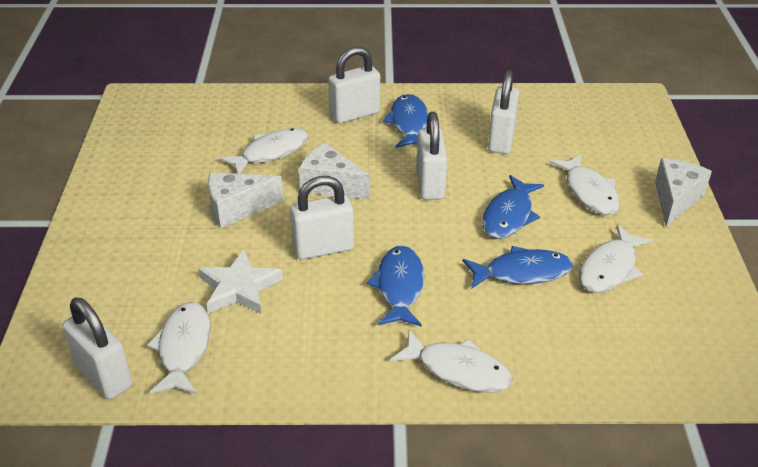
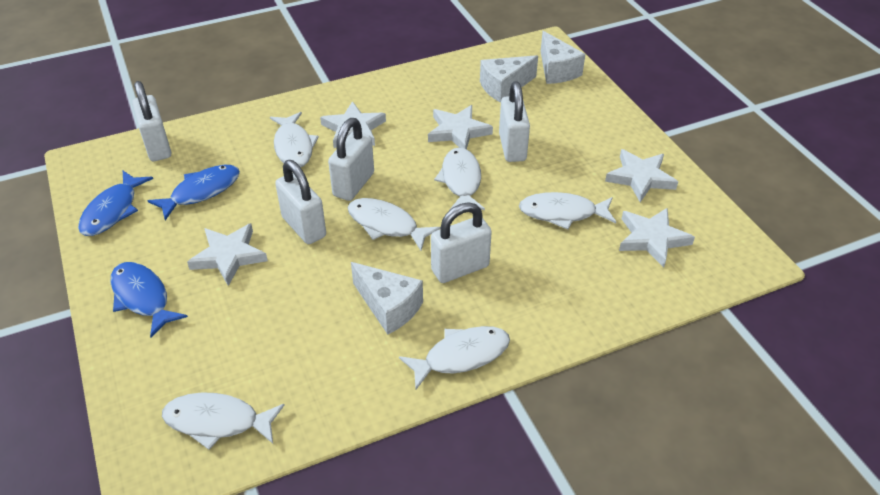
blue fish: [367,246,424,327] [383,94,428,148] [463,246,573,289] [482,175,544,239] = 4 -> [78,171,153,236] [110,262,188,337] [147,165,240,221] = 3
white fish: [147,302,211,394] [219,128,309,174] [390,330,513,393] [550,154,620,215] [579,225,653,293] = 5 -> [162,392,285,450] [270,112,319,167] [348,198,440,251] [399,326,510,389] [434,147,485,211] [519,192,616,229] = 6
white star: [198,249,283,314] = 1 -> [187,223,268,286] [320,101,386,148] [428,105,493,149] [605,149,678,202] [619,208,695,268] = 5

